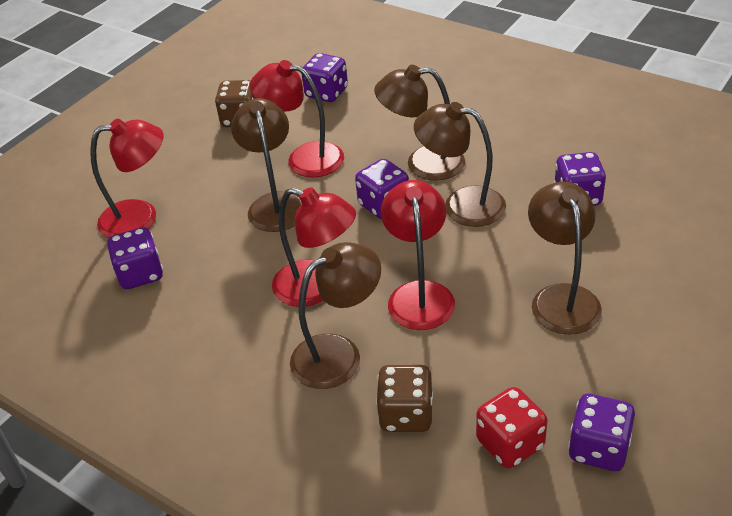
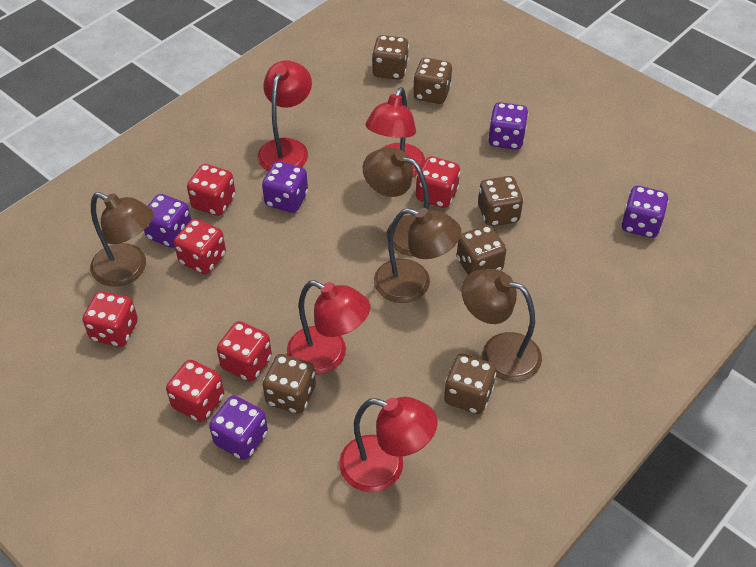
brown dice: [215,80,255,127] [376,365,433,432] = 2 -> [263,354,316,414] [372,35,409,80] [413,58,452,104] [444,354,496,414] [457,225,506,275] [478,176,523,226] = 6
brown lamp: [231,98,302,232] [290,242,381,389] [374,65,465,181] [414,102,506,227] [528,182,602,335] = 5 -> [90,192,154,287] [363,147,429,256] [374,208,461,303] [461,269,542,382] = 4
red dice: [476,387,548,468] = 1 -> [83,291,138,347] [166,360,224,422] [174,219,226,274] [187,164,236,216] [217,321,272,382] [416,156,460,208] = 6

